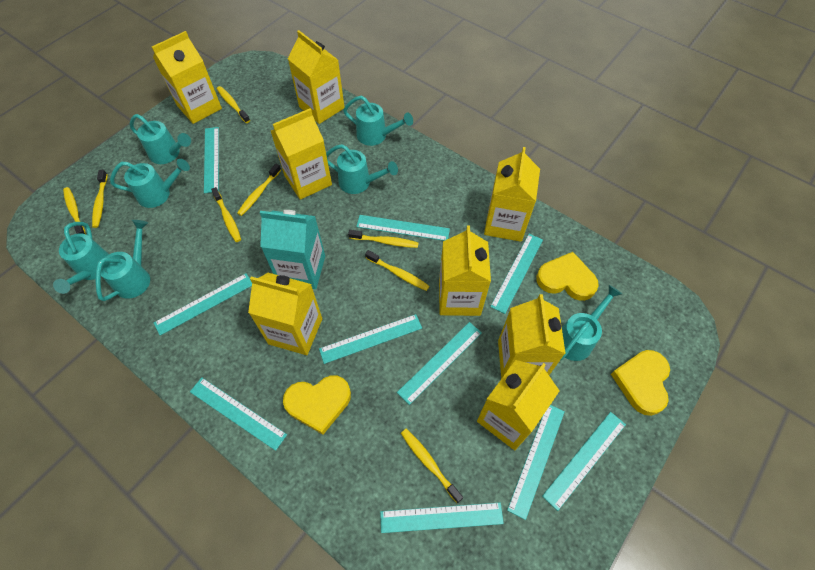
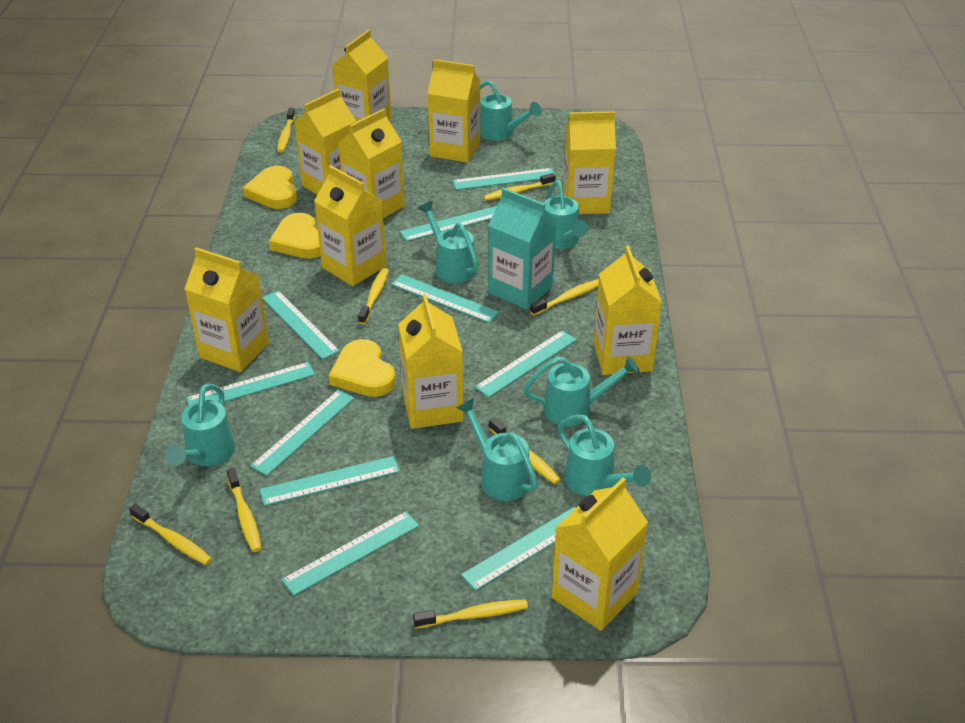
yellow carton: [152,31,222,124] [248,273,322,355] [271,108,332,200] [288,30,344,124] [439,226,491,316] [477,360,560,450] [484,147,540,242] [498,294,566,379] = 8 -> [185,247,269,372] [294,88,356,195] [314,165,386,286] [332,30,391,122] [338,108,405,218] [398,293,464,429] [427,59,480,163] [552,478,648,631] [563,111,616,214] [594,245,662,375] = 10

